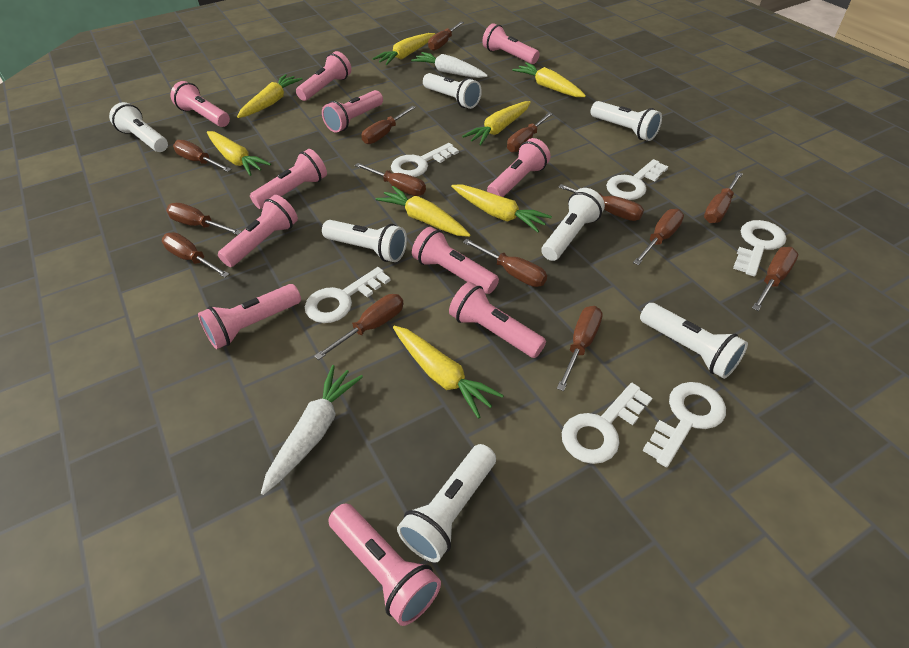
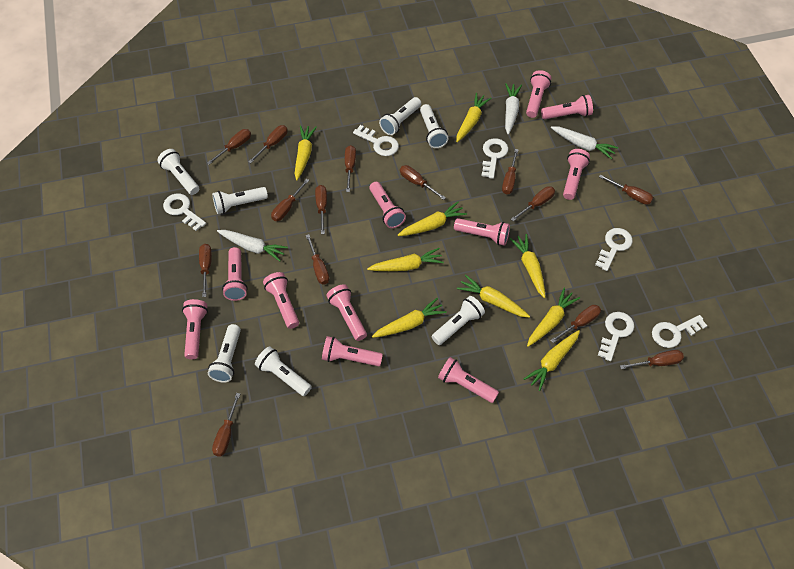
white carrot: [261,365,363,495] [411,52,488,78] = 2 -> [217,230,288,261] [505,83,522,135] [551,126,618,159] = 3
yellow carrot: [207,131,271,176] [237,74,302,118] [372,33,435,65] [376,186,471,237] [393,326,504,419] [451,185,552,233] [462,101,531,146] [512,62,586,97] = 8 -> [295,125,317,180] [367,248,444,271] [372,298,447,338] [398,202,467,236] [456,93,491,142] [457,275,530,318] [510,234,546,298] [524,330,580,391] [527,288,580,347] = 9

